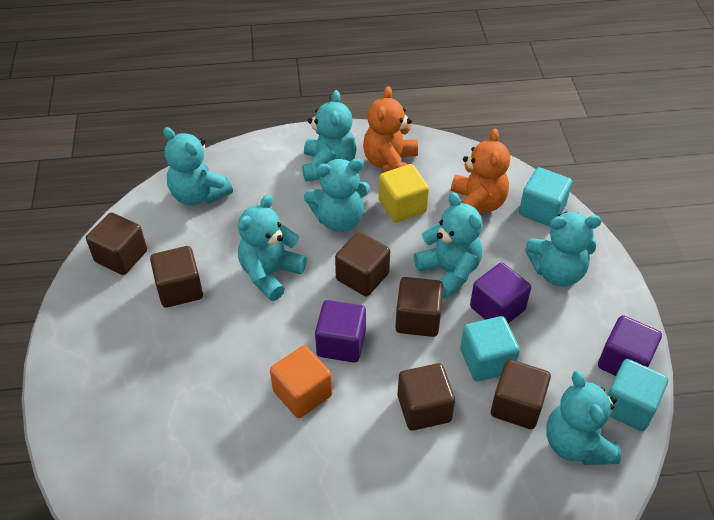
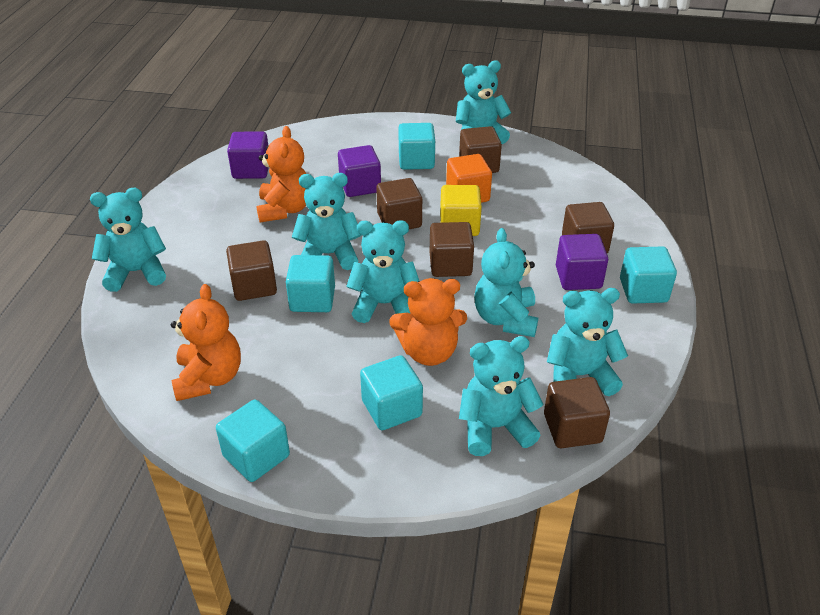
orange teddy bear: [363,86,418,173] [450,128,510,216] = 2 -> [171,284,241,401] [256,126,307,222] [389,278,467,366] = 3
turquoise cube: [460,316,520,382] [519,167,572,227] [608,359,668,431] = 3 -> [216,400,290,482] [286,255,335,312] [360,355,423,430] [398,123,435,170] [620,246,677,304] = 5

